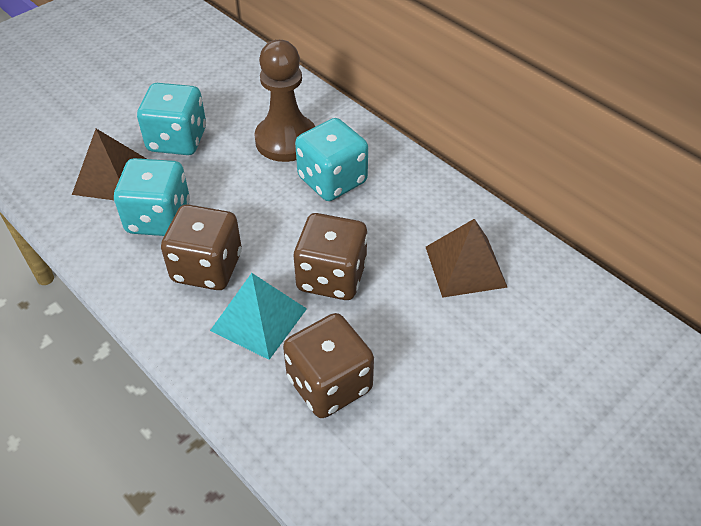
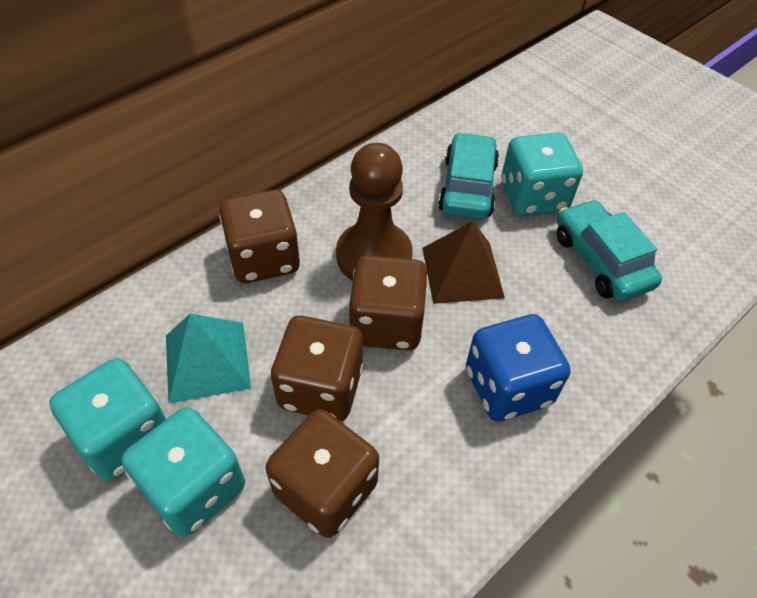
blue dice: none = 0 -> [466,314,570,422] = 1
brown dice: [161,204,242,290] [283,313,374,418] [293,213,368,300] = 3 -> [219,190,300,283] [265,409,379,538] [271,316,363,421] [348,255,428,350] = 4
brown pyramid: [72,129,147,200] [426,219,508,298] = 2 -> [422,221,505,304] = 1
turquoise car: none = 0 -> [438,132,499,219] [557,199,662,301] = 2

